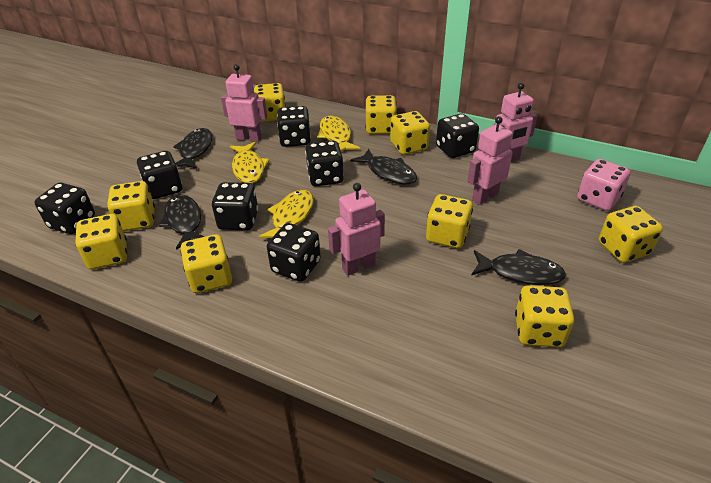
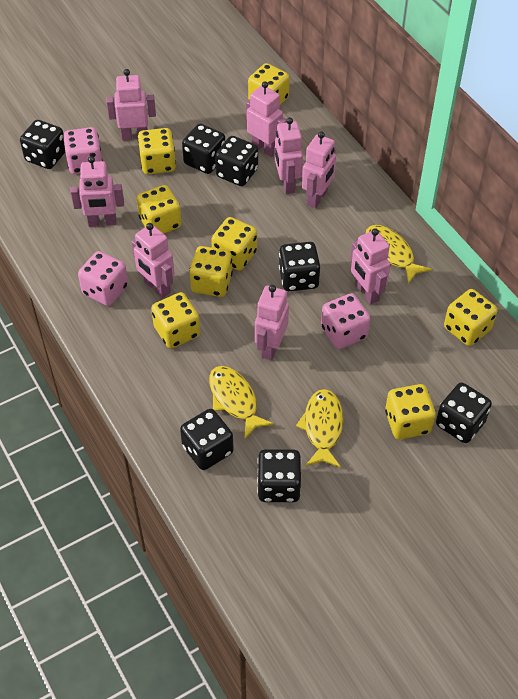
black fish: [158,194,205,250] [173,128,212,169] [350,149,417,184] [471,249,566,285] = 4 -> none = 0
pink dice: [577,159,630,211] = 1 -> [63,127,103,174] [78,251,128,306] [321,293,370,349] = 3
pink robot: [221,64,267,142] [328,183,385,276] [468,116,513,205] [494,83,537,162] = 4 -> [70,156,124,227] [106,69,156,141] [132,223,175,298] [246,81,286,157] [255,285,289,360] [275,117,303,194] [302,131,336,208] [351,228,391,305] = 8
yellow dice: [75,214,127,270] [107,181,155,231] [180,234,232,293] [254,83,285,122] [365,95,397,134] [390,111,430,155] [426,194,473,248] [515,285,574,347] [599,206,663,263] = 9 -> [136,185,182,234] [138,128,176,174] [151,292,200,349] [189,246,233,297] [211,217,257,271] [248,63,290,106] [385,384,436,439] [444,289,497,346] = 8

